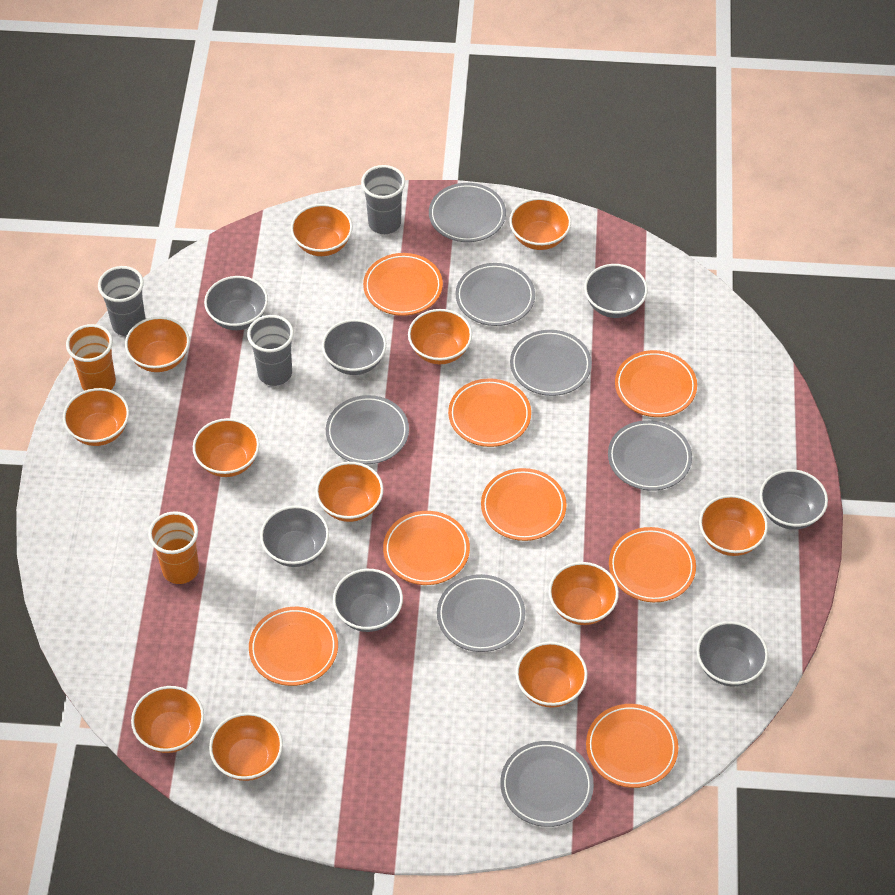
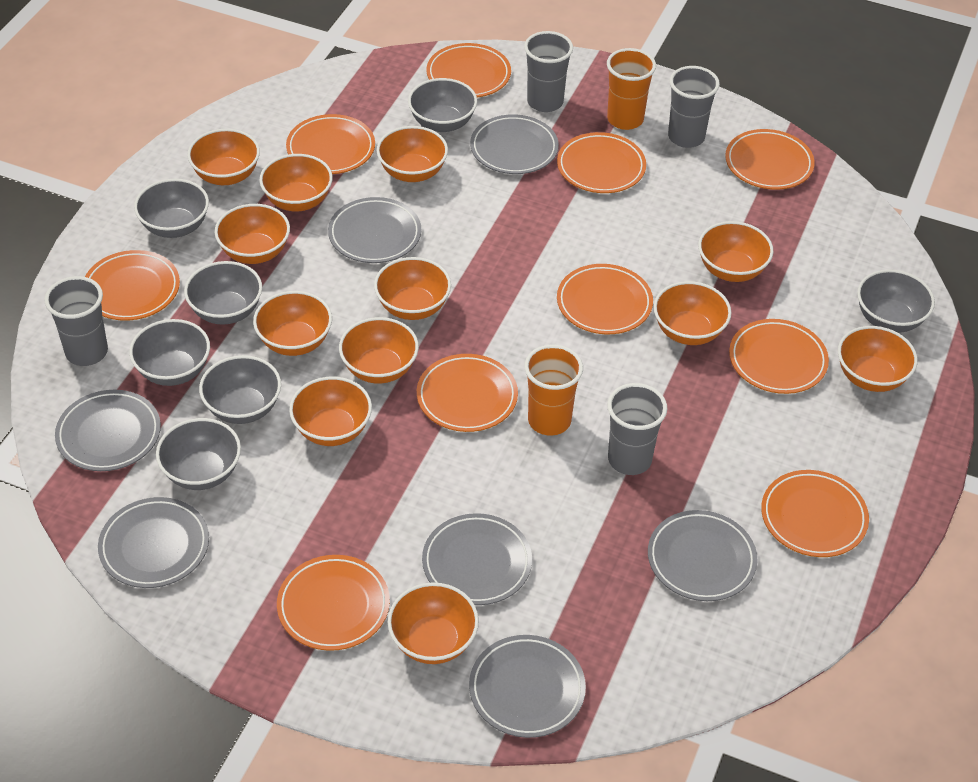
grey cup: [98,266,145,336] [247,315,294,386] [361,165,405,234] = 3 -> [44,276,108,366] [524,31,573,112] [607,383,667,475] [668,66,720,148] = 4
orange plate: [249,607,338,686] [363,253,443,316] [383,511,470,585] [448,378,531,447] [481,468,567,541] [586,704,678,788] [609,527,696,602] [615,350,697,417] = 8 -> [85,250,180,321] [277,555,390,651] [286,114,375,174] [417,354,518,432] [427,43,511,97] [557,132,646,193] [557,264,653,334] [725,129,815,190] [729,319,829,394] [761,470,869,557] = 10

